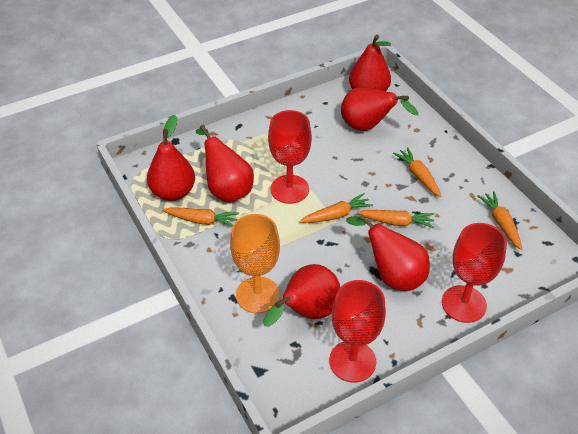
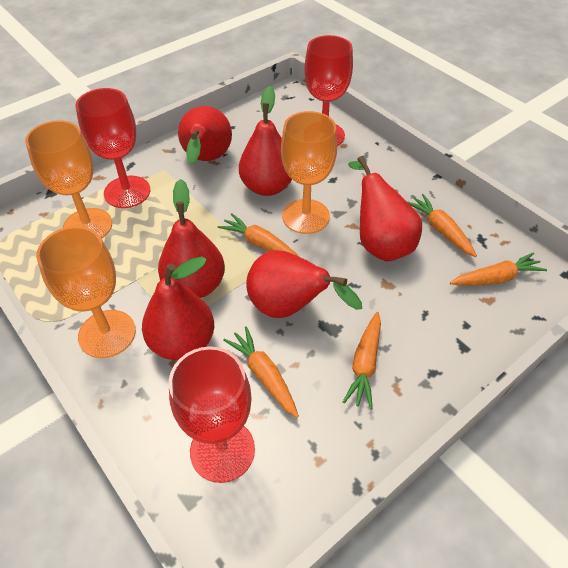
orange goblet: [230,214,280,313] = 1 -> [25,120,112,239] [36,226,136,358] [281,111,337,234] = 3

